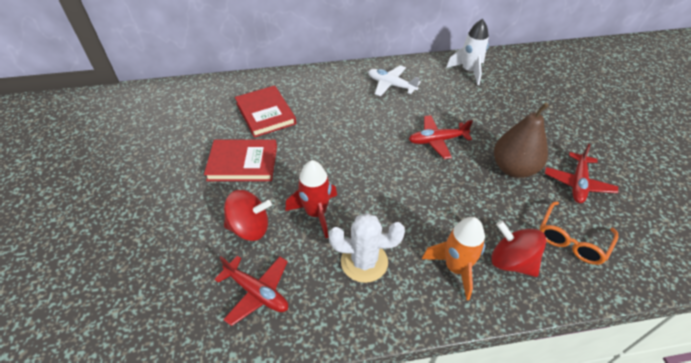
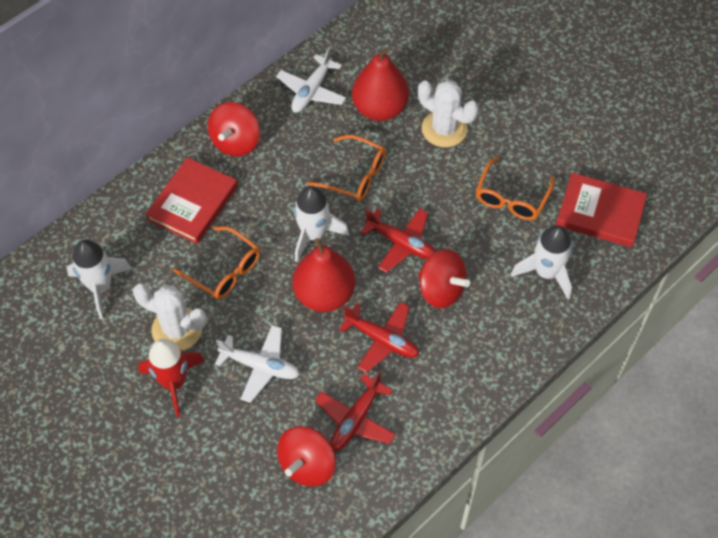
brown pear: [494,103,549,178] = 1 -> none = 0
orange glasses: [540,201,618,265] = 1 -> [173,226,260,300] [307,135,386,201] [476,157,554,220] = 3
orange rocket: [422,217,485,300] = 1 -> none = 0
red pear: none = 0 -> [292,238,355,312] [352,47,409,121] = 2
red spinning top: [224,190,272,241] [491,221,547,277] = 2 -> [208,102,260,156] [277,426,336,486] [418,249,470,308] = 3
white cactus: [329,213,405,283] = 1 -> [133,284,207,351] [418,80,478,147] = 2
white plane: [368,65,421,96] = 1 -> [215,325,300,403] [276,47,346,113] = 2
white rocket: [446,19,489,85] = 1 -> [67,240,132,319] [294,186,349,262] [511,225,572,300] = 3

